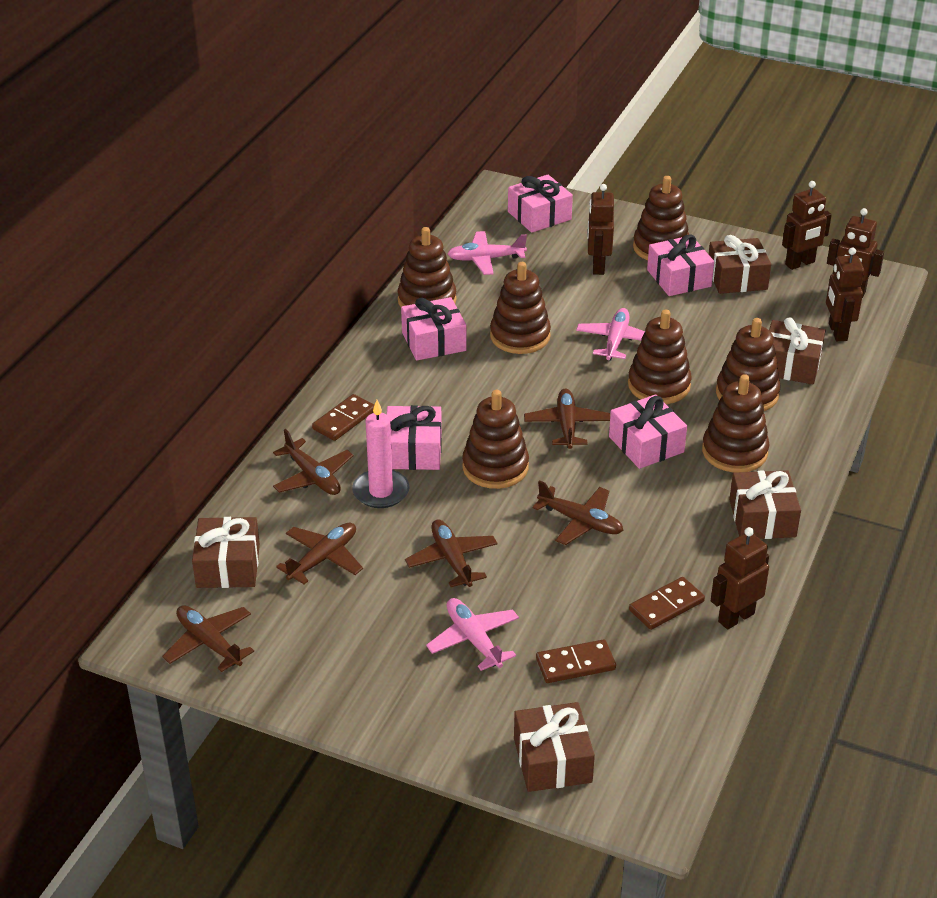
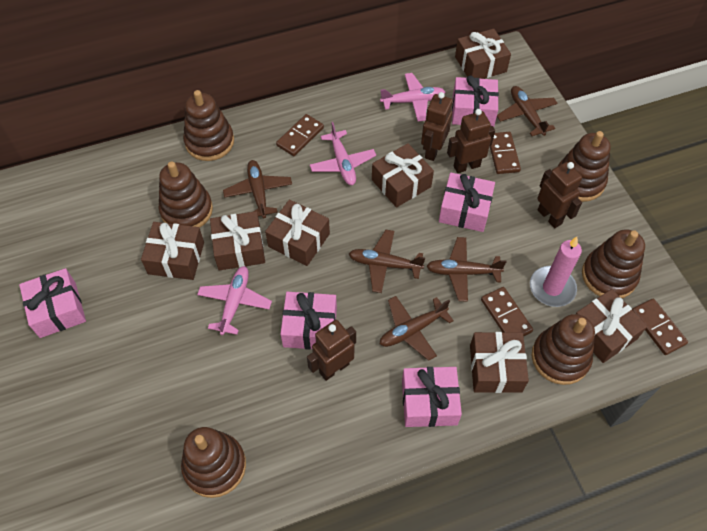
brown domino: [312,394,374,441] [536,639,616,683] [629,577,705,630] = 3 -> [276,114,324,156] [481,287,533,337] [490,132,521,174] [632,298,688,355] = 4
brown gift: [192,517,260,588] [514,702,595,792] [709,235,771,294] [729,470,801,539] [769,317,825,384] = 5 -> [141,222,204,280] [210,211,265,271] [265,199,330,266] [372,143,434,208] [455,29,511,79] [470,332,529,393] [576,289,647,363] = 7
brown plane: [162,605,254,672] [273,429,353,495] [276,523,363,584] [405,519,498,587] [524,388,610,449] [532,480,623,545] = 6 -> [223,160,292,218] [349,230,425,293] [380,296,454,361] [426,237,506,302] [497,86,558,136] = 5
brown robot: [587,184,614,275] [711,527,769,629] [782,181,832,270] [826,248,864,341] [827,208,884,298] = 5 -> [307,320,356,381] [421,92,453,161] [447,109,495,173] [537,162,582,228] = 4
brown stacking toy: [397,227,456,307] [462,390,529,489] [490,262,551,354] [628,309,692,404] [633,176,689,261] [702,374,770,473] [716,318,781,411] = 7 -> [159,161,213,228] [181,427,246,498] [183,90,234,161] [532,314,595,385] [557,131,611,202] [582,229,645,298] = 6

